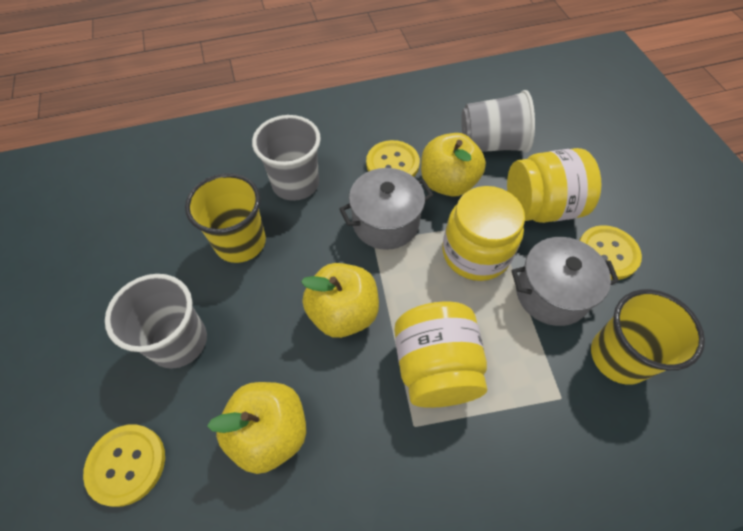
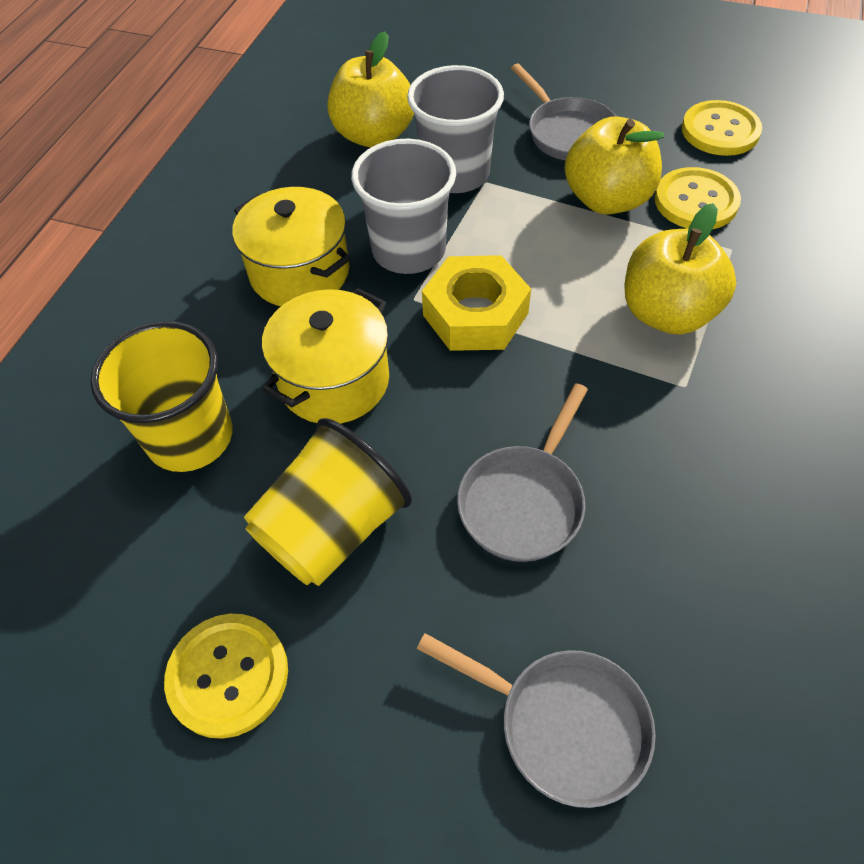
grey cup: [105,274,207,369] [252,115,321,201] [461,90,535,153] = 3 -> [351,139,456,274] [407,65,504,193] = 2
grey pan: none = 0 -> [417,633,656,808] [457,383,588,562] [511,64,616,160] = 3
grey pot: [339,168,433,250] [511,237,619,326] = 2 -> none = 0
yellow jar: [394,302,487,408] [443,186,525,281] [507,148,601,223] = 3 -> none = 0
yellow nut: none = 0 -> [422,255,531,351] = 1
yellow pot: none = 0 -> [232,187,351,306] [262,288,389,424] = 2

